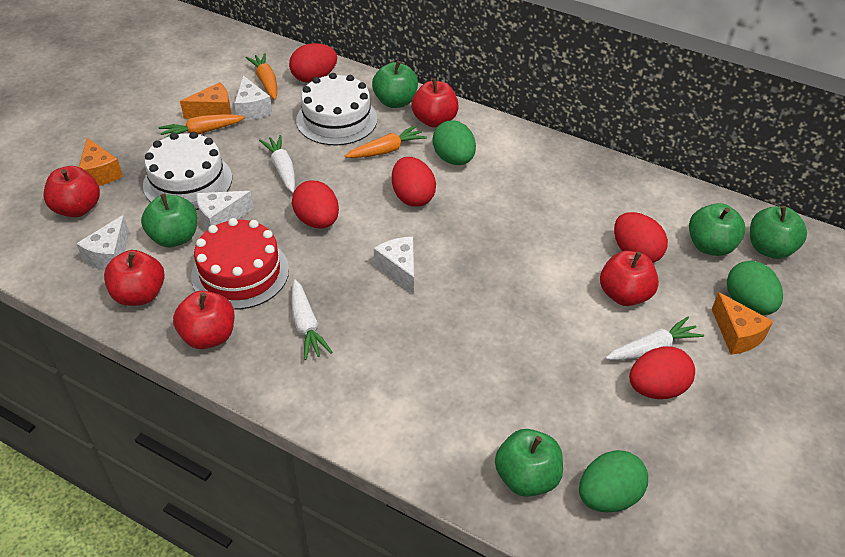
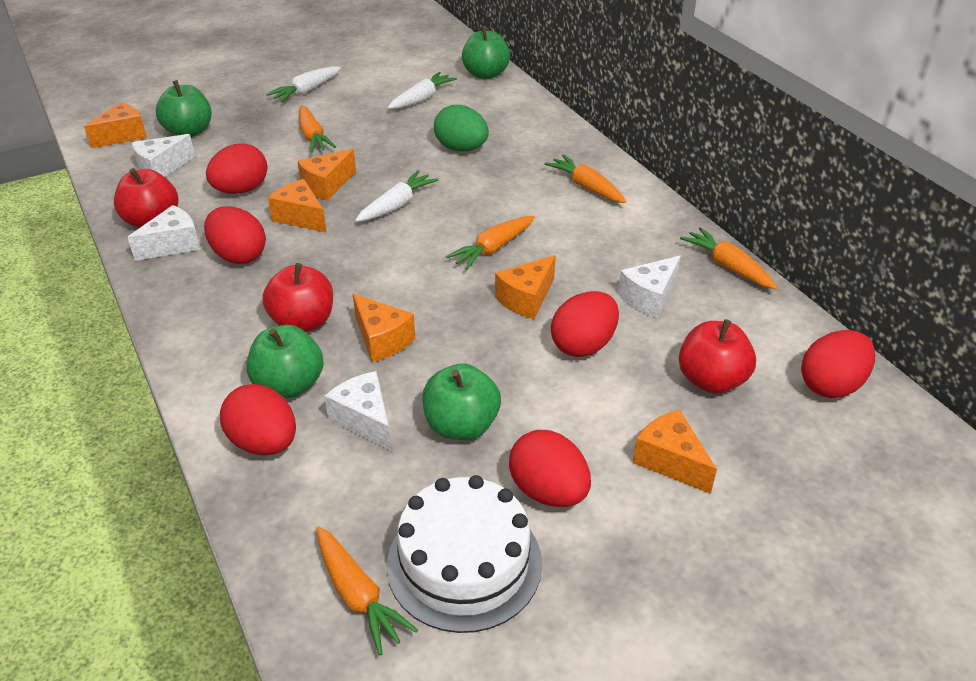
green apple: [141,194,197,247] [372,60,418,108] [495,429,563,497] [689,203,746,256] [750,206,807,259] = 5 -> [156,80,212,137] [246,325,324,398] [422,364,501,440] [462,26,510,79] = 4
green egg: [433,120,476,165] [579,450,648,512] [727,261,783,315] = 3 -> [434,105,489,151] = 1
orange carrot: [158,115,245,138] [246,53,277,100] [345,125,427,158] = 3 -> [299,105,336,153] [316,526,418,655] [446,216,535,270] [544,154,626,203] [680,227,777,289] = 5
orange cheese: [79,138,123,186] [180,82,231,119] [712,292,773,355] = 3 -> [84,102,147,148] [268,179,327,233] [297,149,356,201] [353,294,415,362] [495,255,556,319] [633,410,717,494] = 6
red apple: [44,166,100,217] [104,250,165,306] [173,291,235,349] [411,78,459,127] [600,251,659,306] = 5 -> [114,168,178,228] [263,263,333,332] [679,319,756,394] = 3
red cake: [191,218,289,310] = 1 -> none = 0
red egg: [289,43,337,83] [292,180,339,228] [392,157,436,207] [614,212,668,263] [629,346,695,399] = 5 -> [204,206,266,264] [206,143,267,194] [220,384,296,455] [509,430,591,507] [551,291,619,357] [801,330,875,398] = 6
white cake: [143,132,232,210] [296,73,378,145] = 2 -> [387,475,542,633] = 1

